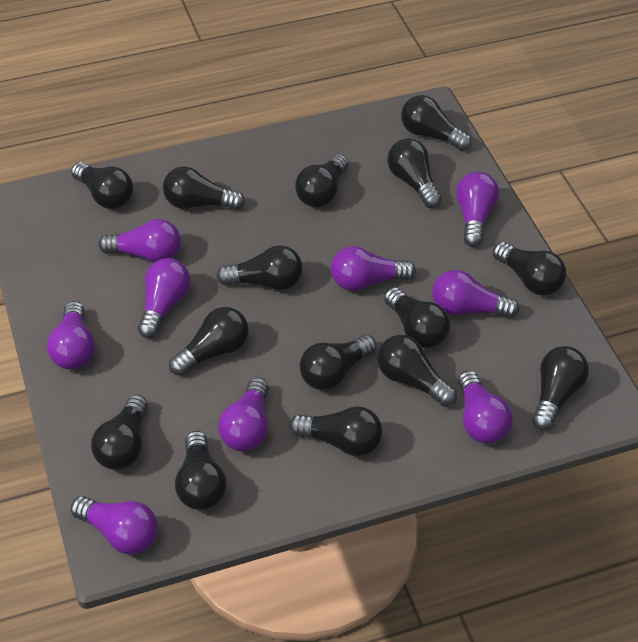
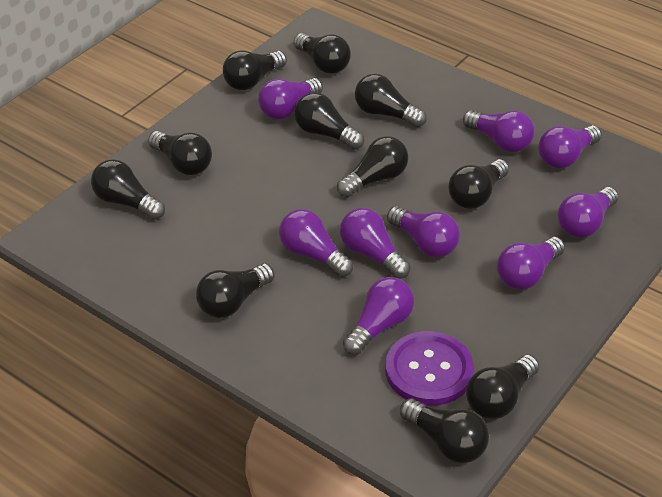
black light bulb: [71,162,133,209] [91,395,148,470] [163,166,245,210] [169,307,248,376] [175,431,226,510] [216,245,302,290] [289,406,383,456] [295,154,349,207] [300,335,376,390] [377,335,457,407] [384,287,450,348] [387,139,442,208] [401,95,472,151] [493,242,566,295] [532,346,589,430] = 15 -> [91,159,165,220] [148,131,212,175] [196,264,274,318] [223,51,287,90] [293,33,351,74] [294,92,364,150] [337,136,408,197] [355,74,427,127] [400,398,489,463] [449,159,509,209] [466,355,539,419] = 11
purple button: none = 0 -> [385,331,474,406] = 1

